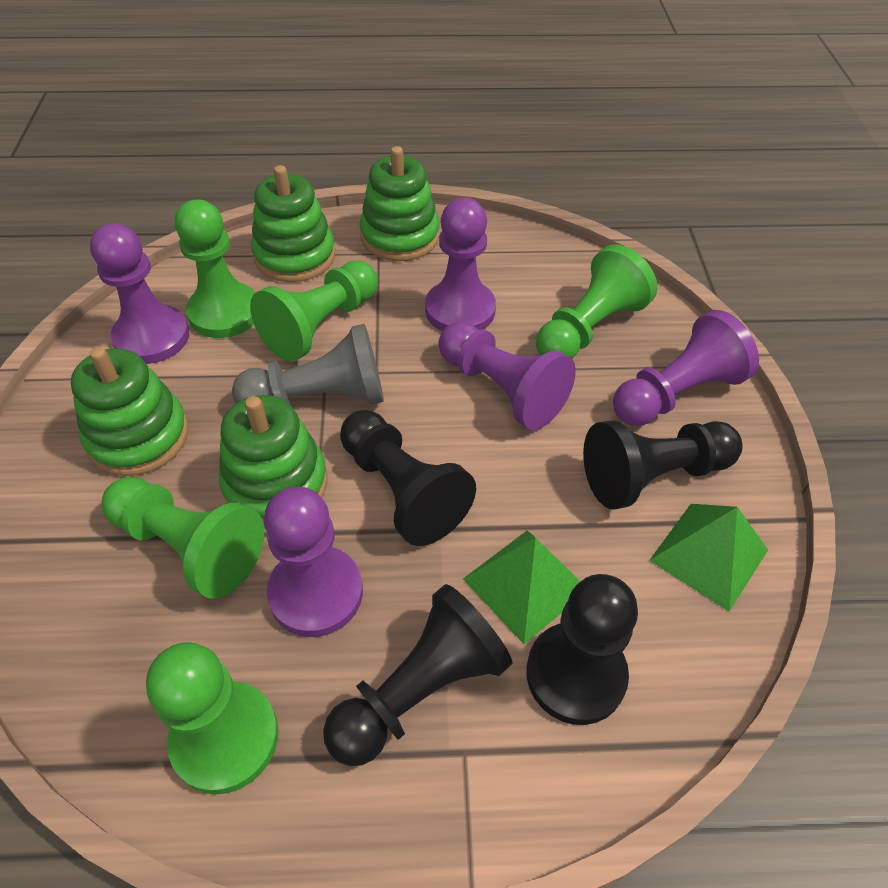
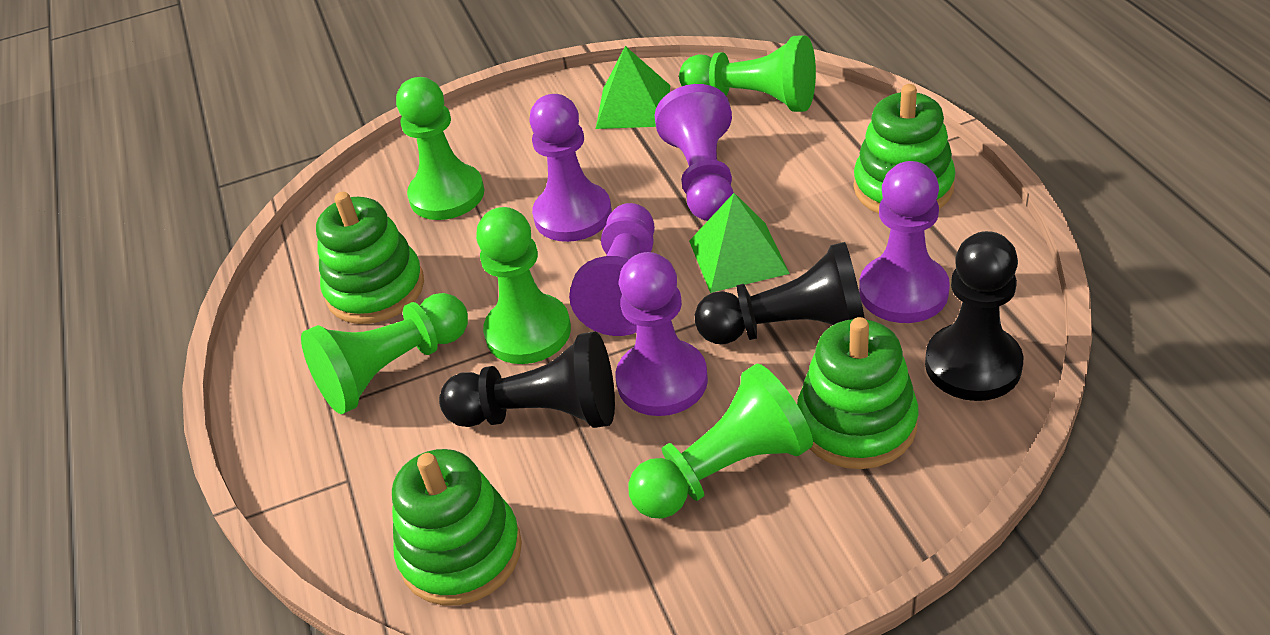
black pawn: [323,584,513,766] [340,410,476,546] [526,574,638,725] [583,420,743,510] = 4 -> [439,331,615,428] [695,242,865,344] [925,231,1023,401] = 3
grey pawn: [232,324,384,405] = 1 -> none = 0

